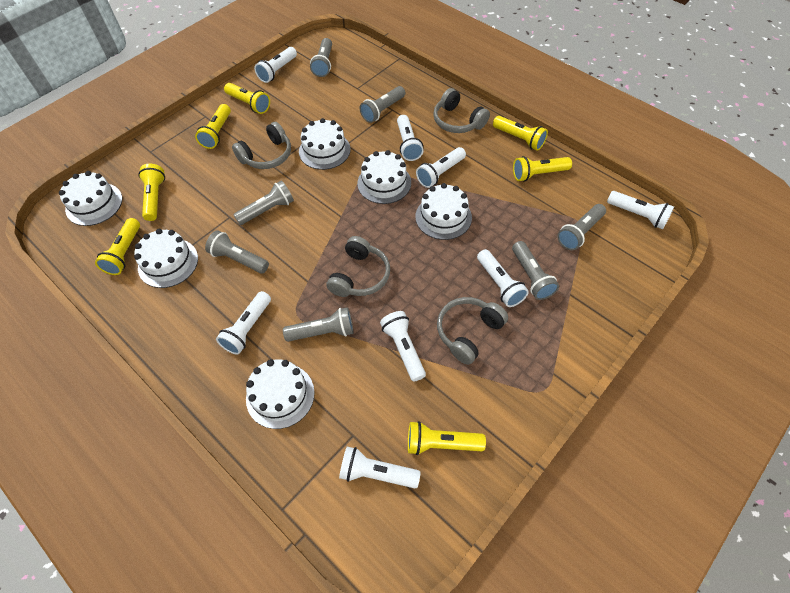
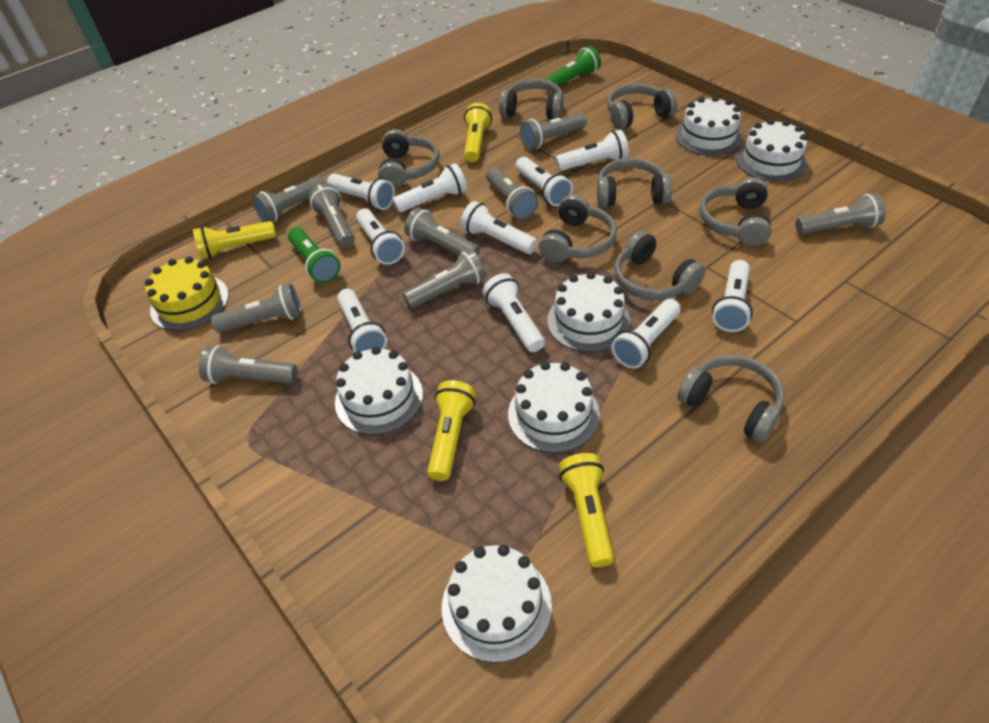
green flashlight: none = 0 -> [288,227,341,283] [545,46,601,87] = 2
grey flashlight: [205,230,269,273] [234,180,294,225] [283,307,354,342] [310,38,332,77] [360,86,405,123] [512,241,559,300] [557,204,606,250] = 7 -> [199,345,297,384] [211,284,302,333] [253,176,325,222] [309,183,355,248] [403,249,486,308] [404,207,480,256] [486,167,538,219] [520,113,587,150] [796,193,886,235] = 9
grey headphones: [232,122,291,169] [327,236,390,297] [433,88,490,133] [437,297,508,365] = 4 -> [378,129,440,188] [499,79,564,119] [539,194,617,262] [597,158,672,207] [607,83,678,129] [614,230,705,300] [677,355,784,443] [699,177,772,246] = 8
white flashlight: [216,291,271,355] [254,47,297,83] [339,447,421,488] [380,311,426,382] [397,115,424,161] [416,147,466,188] [477,249,529,307] [607,191,674,229] = 8 -> [327,174,395,210] [337,289,387,352] [356,208,405,265] [393,163,467,213] [460,201,537,254] [483,273,545,352] [516,157,573,206] [555,130,629,171] [611,299,680,369] [712,260,753,332] = 10
yellow cake: none = 0 -> [145,257,229,331] = 1
yellow flashlight: [95,218,140,275] [138,164,165,221] [195,104,231,149] [224,83,270,114] [408,421,486,455] [493,116,548,151] [513,156,572,182] = 7 -> [193,221,276,259] [427,380,476,481] [464,103,492,162] [559,453,614,567] = 4

